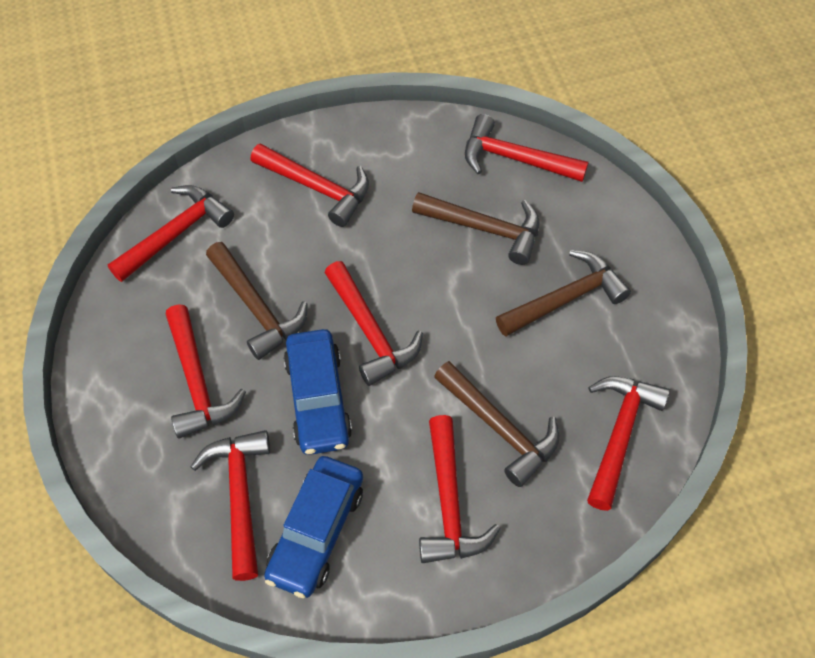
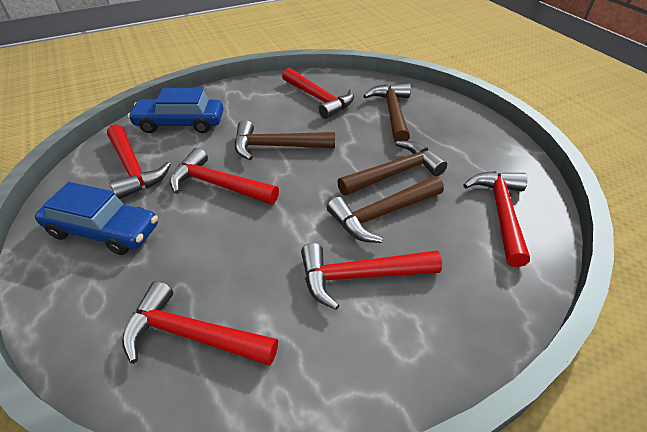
red hammer: [108,185,234,282] [166,304,246,439] [191,430,270,581] [251,143,369,227] [325,261,423,386] [419,415,500,563] [465,114,589,182] [587,376,670,511] = 8 -> [107,124,171,199] [122,281,278,366] [170,148,279,205] [282,68,354,119] [301,243,442,310] [463,171,530,267] = 6

